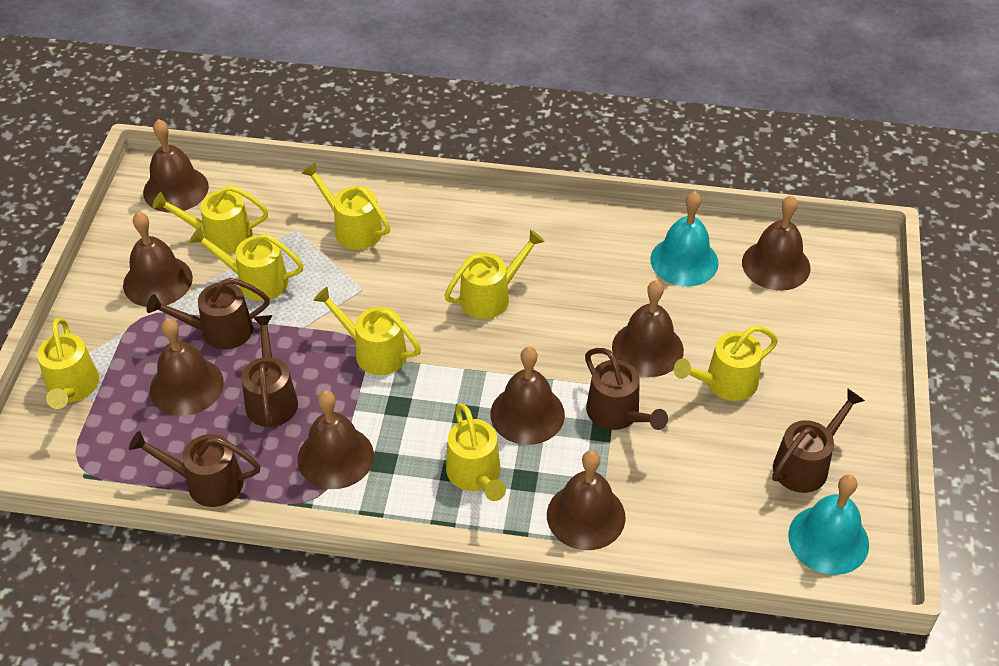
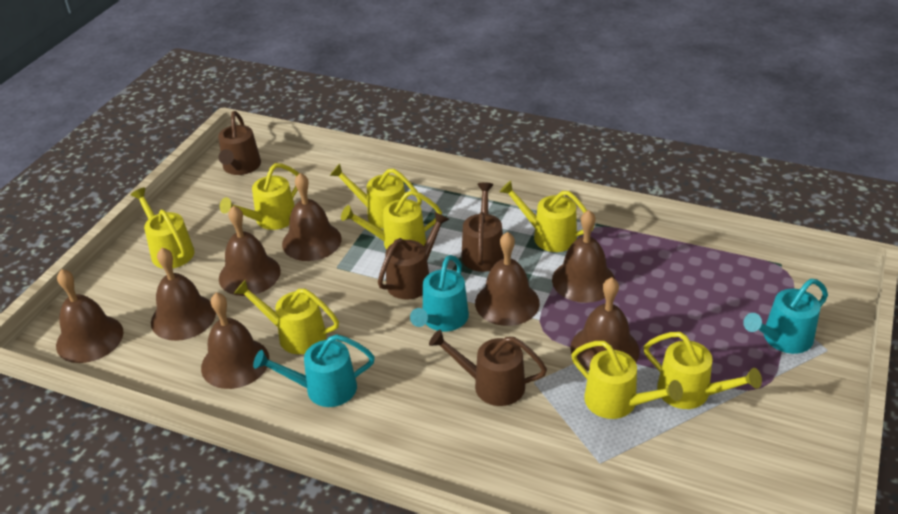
brown watering can: [129,431,261,507] [146,278,270,349] [241,315,298,427] [585,348,668,430] [772,388,865,493] = 5 -> [218,111,261,175] [378,212,450,300] [429,330,547,406] [461,182,504,272] = 4
turquoise bell: [650,191,718,286] [788,475,869,575] = 2 -> none = 0
turquoise watering can: none = 0 -> [253,334,375,407] [410,255,469,332] [743,279,828,354] = 3

